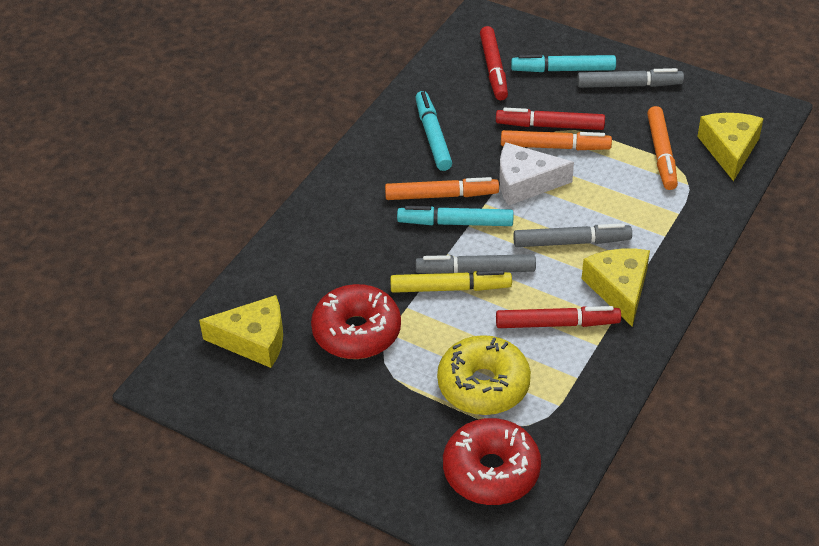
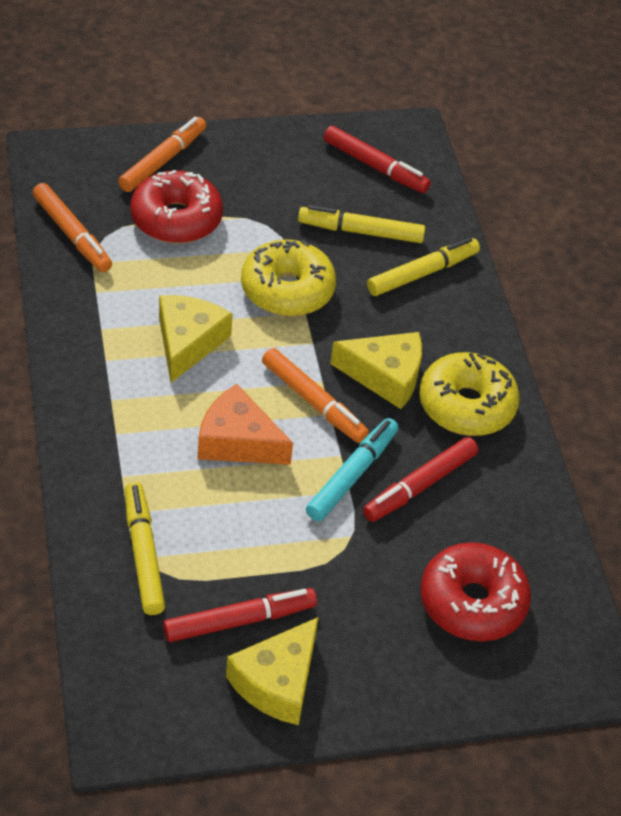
grey marker: [415,254,536,274] [513,223,632,247] [577,68,684,88] = 3 -> none = 0
orange cheese: none = 0 -> [198,384,293,465] = 1
turquoise marker: [397,206,514,226] [415,91,452,171] [511,54,616,72] = 3 -> [306,418,398,521] = 1
white cheese: [499,142,574,206] = 1 -> none = 0
yellow donut: [437,335,531,415] = 1 -> [241,239,336,316] [419,352,520,436] = 2
yellow marker: [390,270,512,293] = 1 -> [125,482,165,615] [298,205,425,243] [367,238,480,296] = 3

